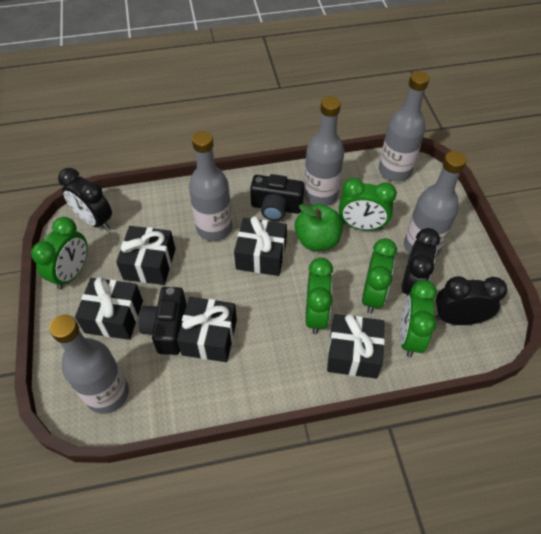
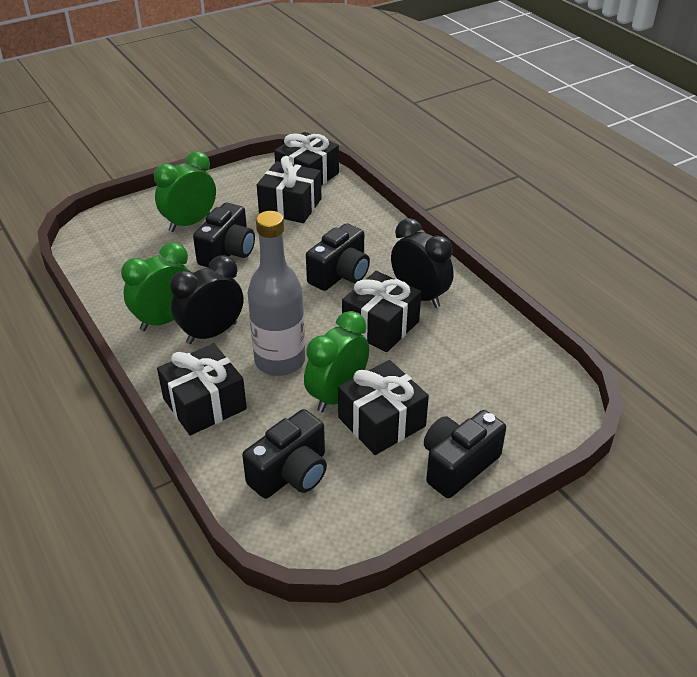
black camera: [138,287,187,355] [250,174,304,221] = 2 -> [193,203,255,268] [242,409,327,499] [306,223,370,291] [424,410,506,498] = 4
black clock: [58,168,112,230] [401,228,440,298] [436,276,507,325] = 3 -> [170,255,244,344] [391,218,454,308] = 2
green apple: [295,204,343,251] = 1 -> none = 0
green clock: [31,217,88,289] [305,257,333,334] [339,178,397,230] [362,238,397,313] [400,280,437,357] = 5 -> [121,242,191,331] [154,151,216,232] [304,311,369,412] = 3
grey bottle: [49,315,129,414] [189,131,232,241] [304,96,344,206] [379,71,429,182] [404,151,467,258] = 5 -> [248,211,305,376] = 1

